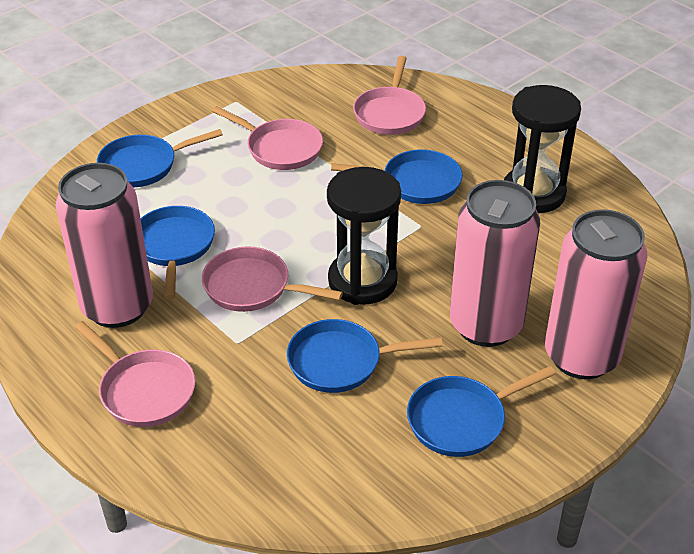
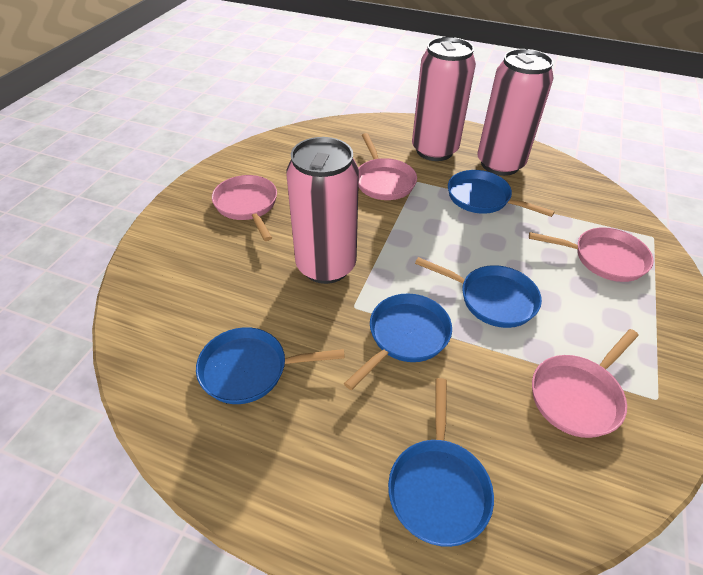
black hourglass: [327,167,401,305] [504,85,581,213] = 2 -> none = 0

